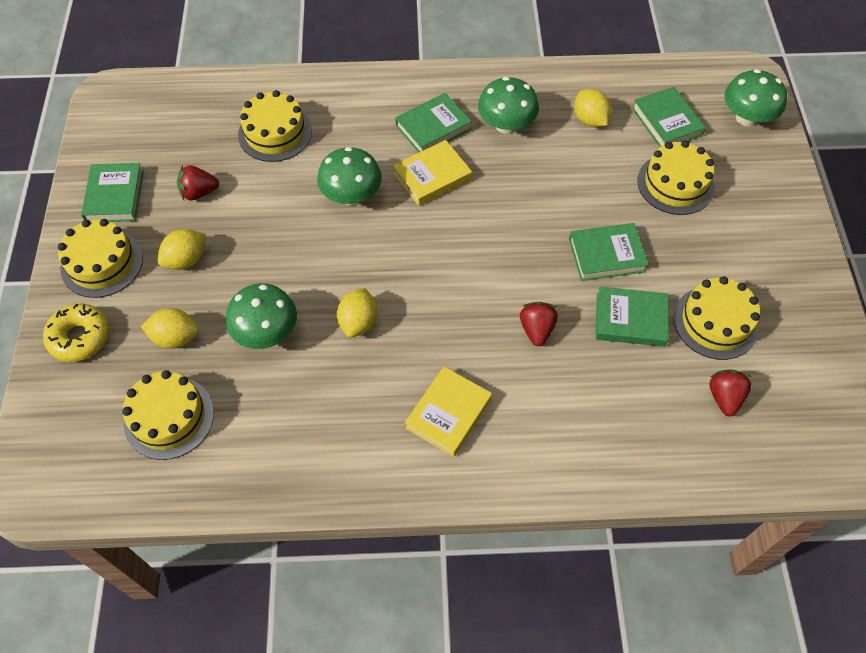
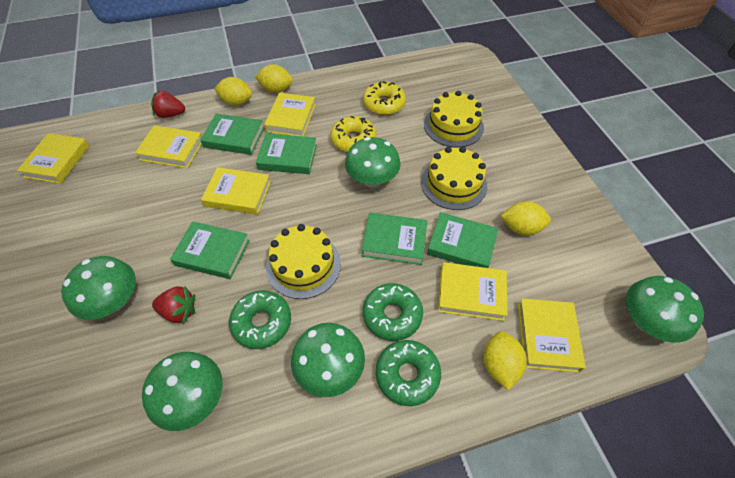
green donut: none = 0 -> [229,290,291,349] [363,283,423,341] [376,340,441,406] = 3
green mushroom: [226,283,297,349] [317,147,382,205] [478,77,539,134] [724,69,787,127] = 4 -> [61,256,136,320] [142,352,223,431] [291,323,365,397] [345,137,401,188] [626,276,704,343] = 5
red strawberry: [177,165,219,200] [520,302,558,346] [709,370,751,417] = 3 -> [151,90,185,118] [152,286,195,324] = 2
yellow book: [393,140,472,206] [405,366,492,457] = 2 -> [17,133,89,184] [135,125,202,168] [201,167,271,215] [264,93,316,136] [438,262,508,321] [518,299,586,373] = 6
yellow cake: [58,219,143,298] [122,370,214,460] [238,90,312,162] [637,141,715,215] [674,276,760,360] = 5 -> [266,224,341,299] [421,147,487,210] [424,91,484,147] = 3
yellow donut: [43,303,109,362] = 1 -> [330,116,376,152] [363,81,406,115] = 2

